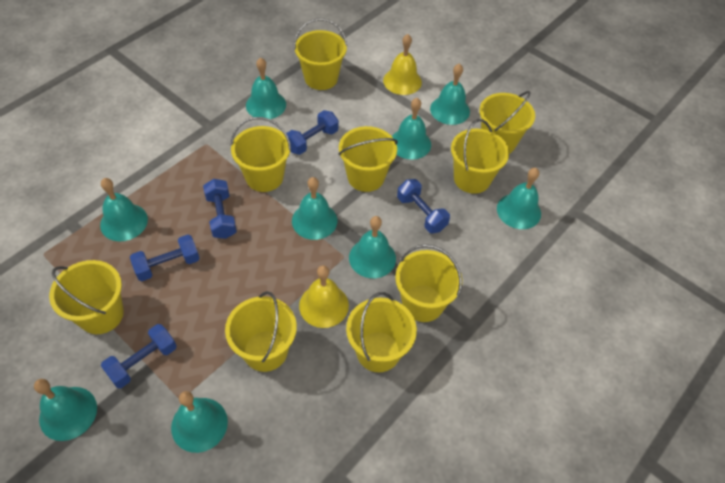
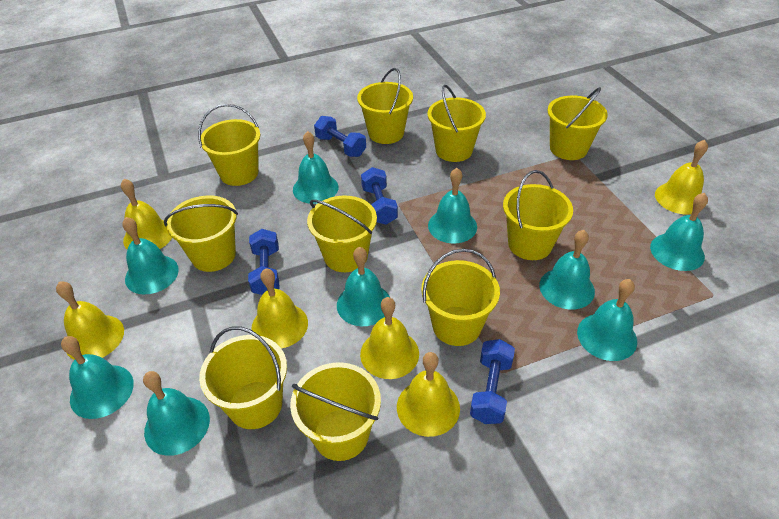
blue dumbbell: [101,324,177,388] [130,235,200,281] [203,179,237,239] [286,110,339,155] [397,179,450,233] = 5 -> [248,229,279,295] [314,116,366,157] [361,167,398,225] [470,339,515,424] = 4
yellow bell: [299,265,349,328] [383,34,422,95] = 2 -> [56,281,124,360] [121,179,172,249] [251,268,308,348] [360,297,419,379] [397,352,460,437] [655,140,708,215] = 6
yellow bucket: [49,260,124,334] [225,291,297,372] [231,117,291,192] [294,18,347,90] [339,126,398,192] [346,292,417,372] [395,244,462,322] [451,119,509,194] [479,91,535,154] = 9 -> [164,195,238,272] [198,104,261,186] [199,326,287,429] [290,362,381,461] [307,196,377,272] [357,68,413,144] [421,248,500,346] [427,85,486,162] [503,170,573,260] [548,87,608,160] = 10

